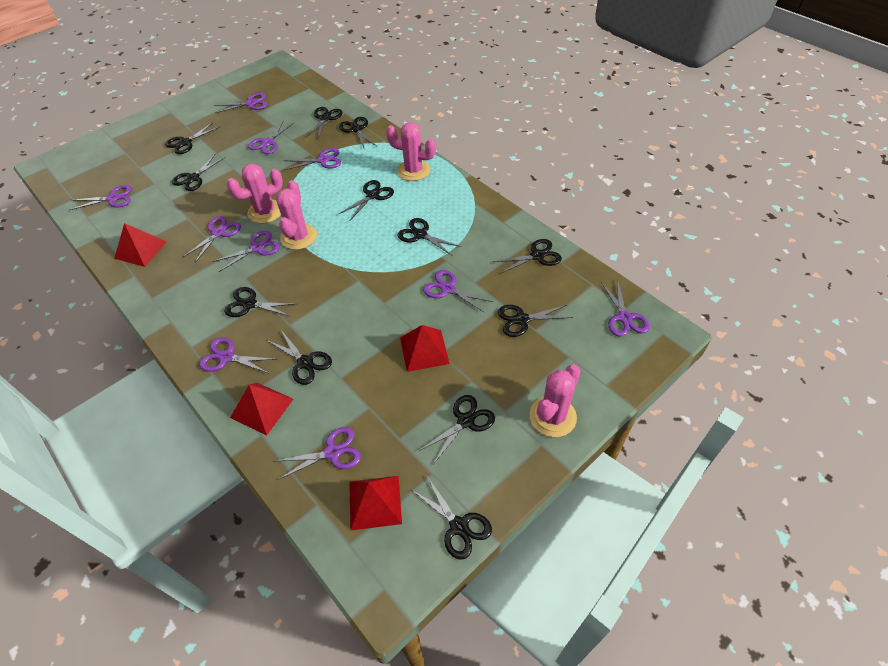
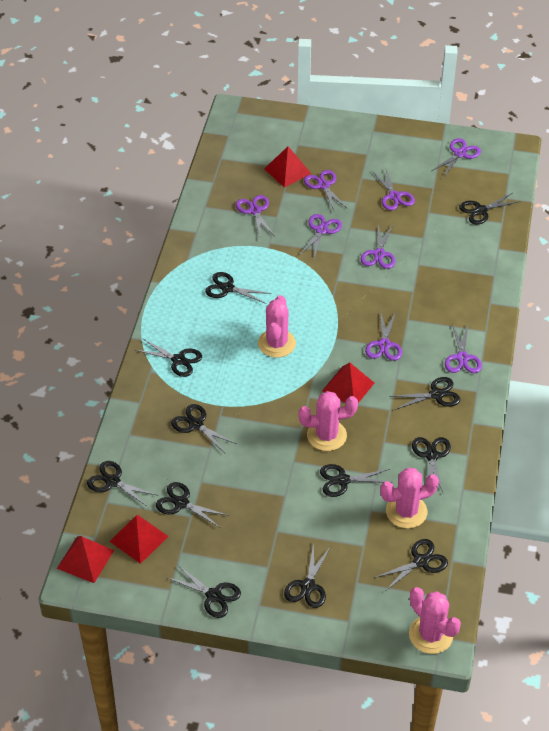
purple scissors: [70,185,132,210] [182,216,241,263] [199,337,275,373] [212,231,280,272] [215,93,267,113] [248,120,294,154] [276,427,361,480] [283,148,341,170] [423,270,494,313] [601,282,650,337] = 10 -> [236,195,275,239] [300,214,342,258] [304,170,348,212] [361,225,395,269] [365,311,402,361] [372,169,415,211] [432,138,481,178] [445,324,482,373] = 8

